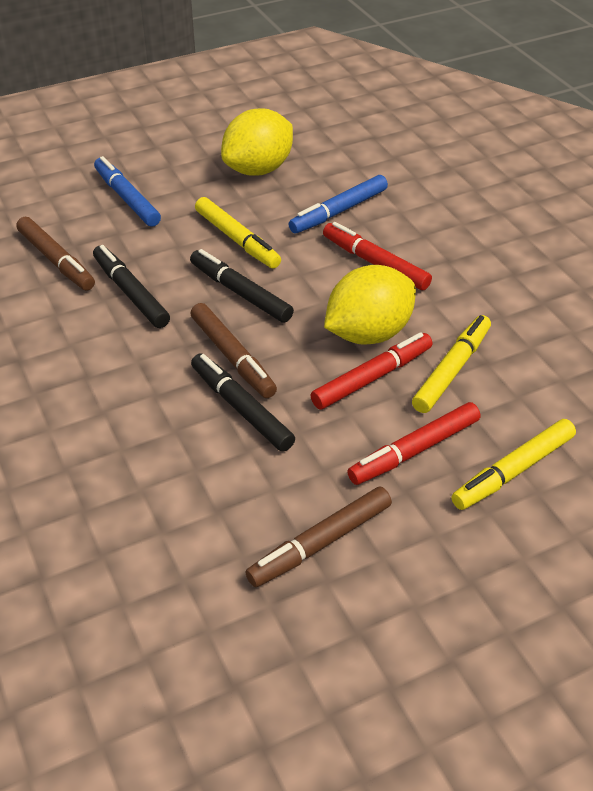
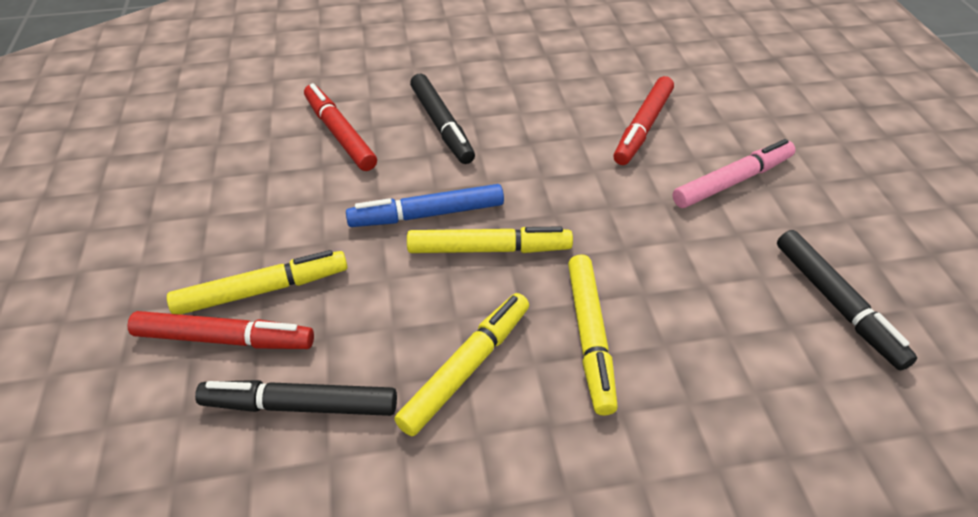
blue marker: [94,156,161,227] [288,175,388,233] = 2 -> [346,184,504,227] = 1
brown marker: [16,217,95,291] [190,303,277,398] [245,487,392,587] = 3 -> none = 0
pink marker: none = 0 -> [673,139,796,208] = 1
yellow lemon: [221,108,293,176] [324,265,416,345] = 2 -> none = 0
yellow marker: [195,197,281,269] [412,315,491,413] [451,419,576,510] = 3 -> [167,250,347,315] [394,293,529,436] [407,226,573,253] [568,254,618,416] = 4

